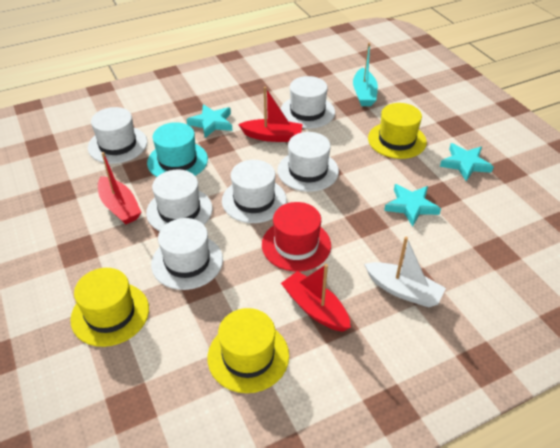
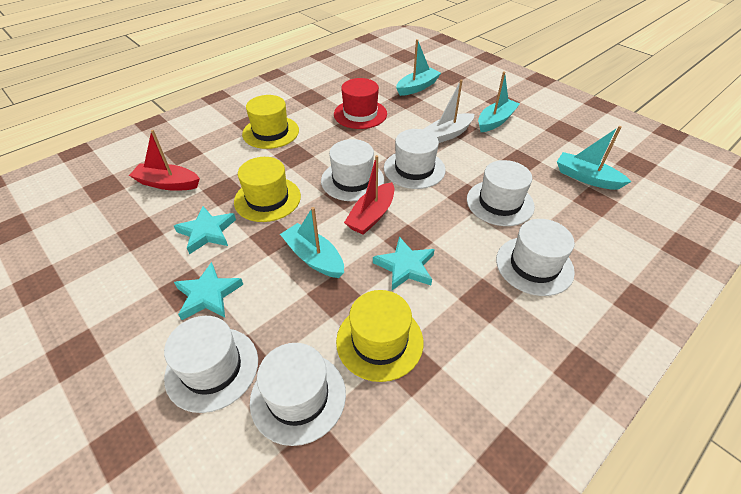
red boat: [98,152,141,225] [238,87,303,142] [281,264,351,332] = 3 -> [129,130,200,191] [344,155,394,235] = 2
turquoise boat: [353,43,378,106] = 1 -> [280,207,344,278] [396,39,441,96] [478,71,520,132] [557,126,631,190] = 4
turquoise hat: [147,122,208,177] = 1 -> none = 0

